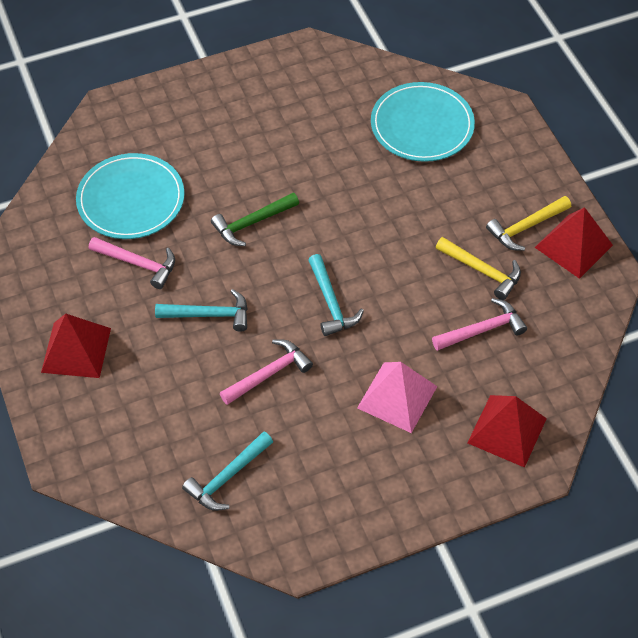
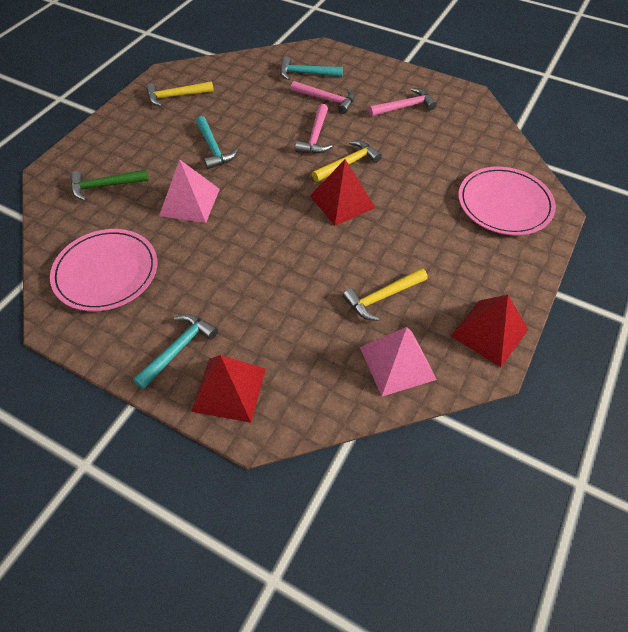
pink plate: none = 0 -> [50,229,157,311] [458,167,556,235] = 2
pink pyramid: [357,362,437,433] = 1 -> [159,159,220,223] [360,327,437,396] = 2
turquoise plate: [76,153,184,239] [371,82,475,162] = 2 -> none = 0
yellow hammer: [436,237,521,300] [486,196,571,251] = 2 -> [146,81,214,107] [312,141,382,182] [343,268,428,321] = 3

